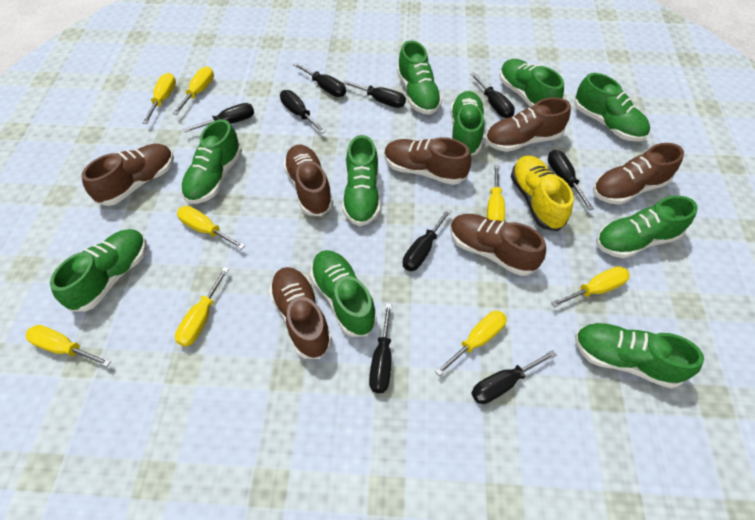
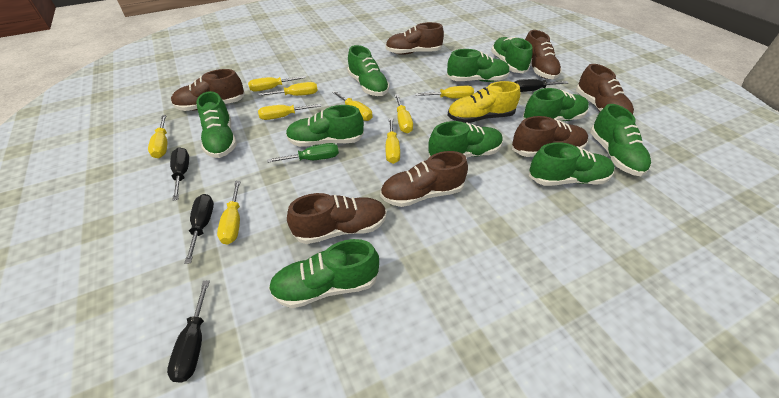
black screwdriver: [183,103,254,133] [280,90,326,134] [293,63,346,97] [342,80,406,108] [369,303,392,393] [403,209,452,271] [470,72,515,118] [471,350,556,404] [548,150,594,211] = 9 -> [167,280,210,382] [170,147,189,201] [184,194,214,264] [514,79,569,92] = 4
green screwdriver: none = 0 -> [267,143,339,163] = 1
yellow screwdriver: [26,325,111,367] [142,73,176,124] [173,67,214,115] [175,267,229,347] [177,206,245,250] [435,311,507,376] [487,165,505,221] [551,266,630,308] = 8 -> [148,115,168,158] [217,181,241,245] [248,76,306,92] [258,82,318,96] [258,104,321,120] [332,91,373,121] [386,118,400,164] [395,94,413,133] [415,86,474,99] = 9

